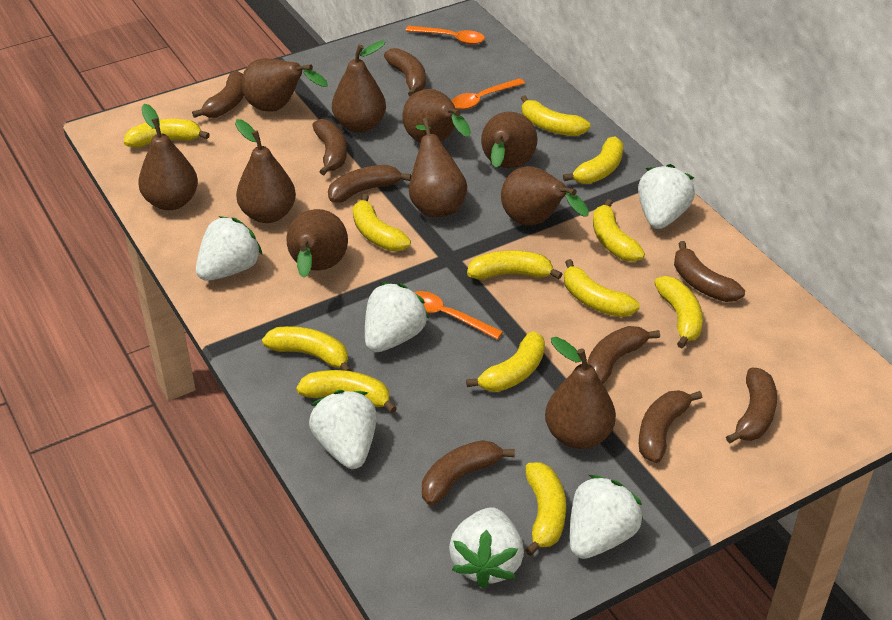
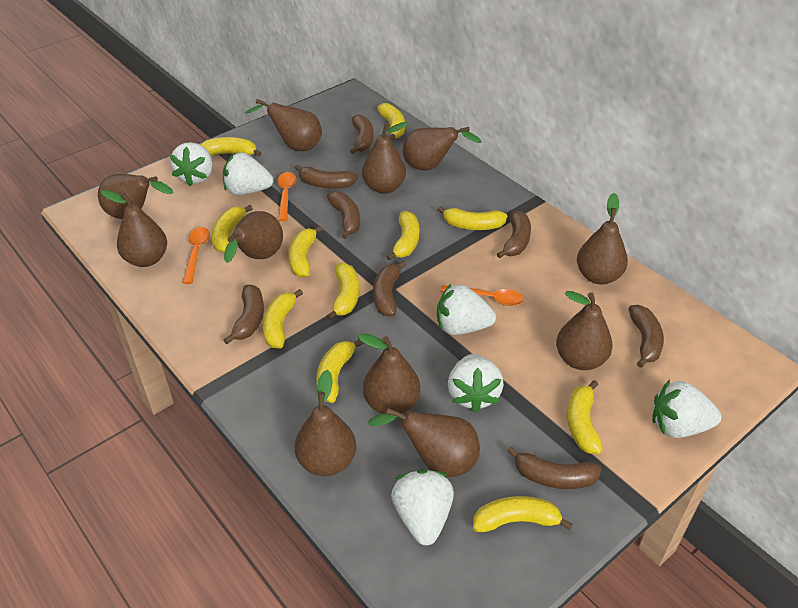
brown banana: [192,71,244,118] [312,119,347,175] [328,165,411,203] [384,48,426,96] [422,440,515,505] [587,326,660,384] [639,391,703,463] [674,241,745,302] [726,367,777,444] = 9 -> [224,285,264,344] [295,164,358,189] [327,191,360,239] [350,114,373,154] [373,260,407,316] [497,210,531,258] [507,446,602,489] [628,305,664,368] = 8
brown pear: [138,104,198,210] [235,119,296,223] [241,58,328,112] [286,209,348,278] [332,41,386,133] [402,89,471,143] [409,118,467,217] [481,112,537,168] [501,166,589,226] [545,337,616,449] = 10 -> [98,174,173,219] [101,190,167,267] [224,211,283,263] [245,99,322,151] [295,370,356,476] [358,333,420,414] [362,122,408,194] [367,408,480,477] [403,127,482,171] [556,291,613,370] [577,193,628,284] = 11
yellow banana: [124,119,210,148] [262,326,352,371] [296,370,397,413] [353,194,411,251] [466,331,545,392] [467,250,562,280] [521,96,591,136] [525,462,566,556] [563,136,624,184] [564,259,640,317] [593,199,645,262] [654,276,703,348] = 12 -> [201,137,262,156] [211,205,253,253] [263,289,303,348] [289,226,322,277] [316,339,363,403] [327,263,359,320] [377,103,405,141] [386,211,420,261] [437,206,507,230] [473,496,572,532] [567,380,603,454] = 11

